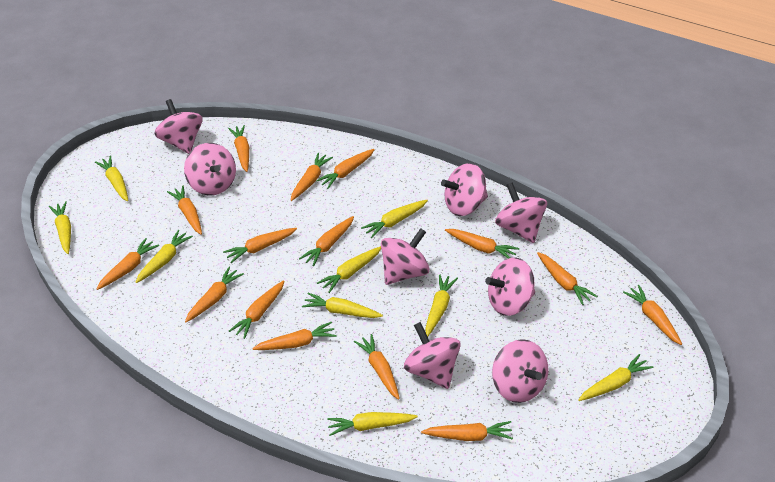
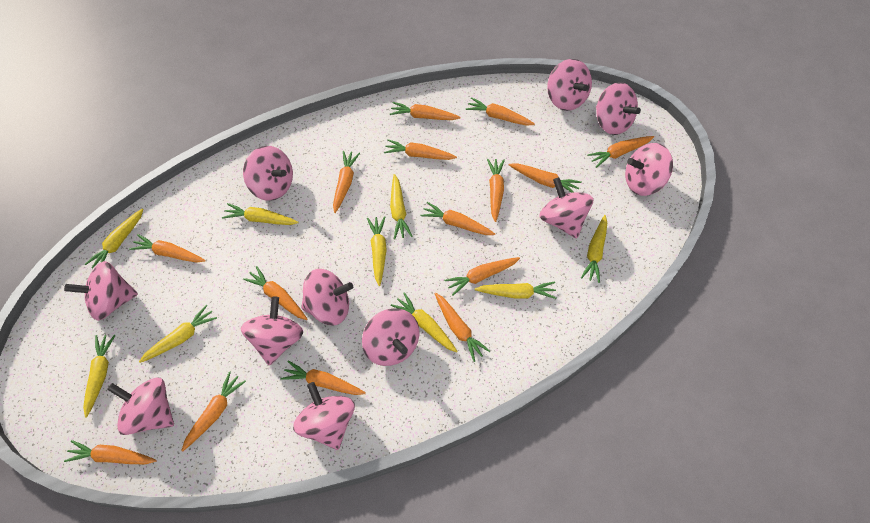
pink spinning top: [154,99,202,154] [184,143,236,196] [381,228,430,285] [404,322,461,389] [441,163,488,216] [485,258,535,316] [492,339,549,403] [495,182,547,243] = 8 -> [64,261,138,321] [107,377,174,435] [241,296,303,365] [243,146,293,201] [293,382,355,450] [301,269,353,325] [362,308,419,366] [539,177,593,238] [547,59,592,111] [596,82,641,135] [625,143,673,196] = 11

